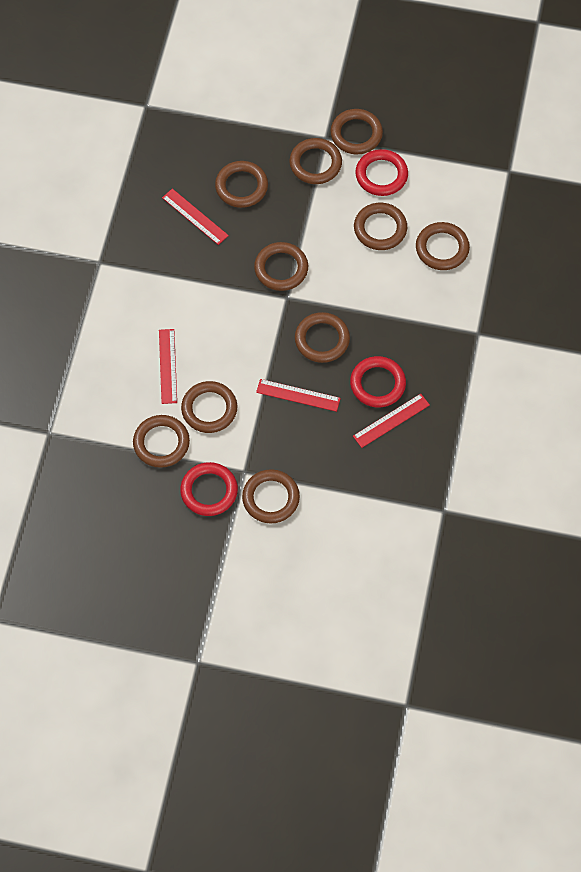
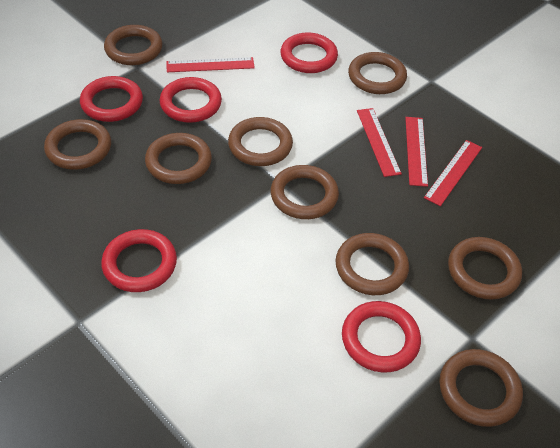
brown ring: [133,415,190,468] [181,381,238,433] [215,161,268,208] [242,469,300,523] [254,242,308,291] [290,138,342,184] [295,312,350,363] [330,109,383,154] [354,203,407,250] [416,222,470,270] = 10 -> [44,119,111,170] [104,25,163,65] [145,133,212,184] [228,117,293,166] [271,165,339,219] [335,233,409,295] [348,52,407,94] [439,349,523,427] [448,237,522,300] = 9
red ring: [180,462,238,516] [350,356,406,407] [355,149,408,196] = 3 -> [80,76,143,122] [101,229,177,292] [160,77,222,123] [280,32,338,73] [342,301,421,372] = 5

